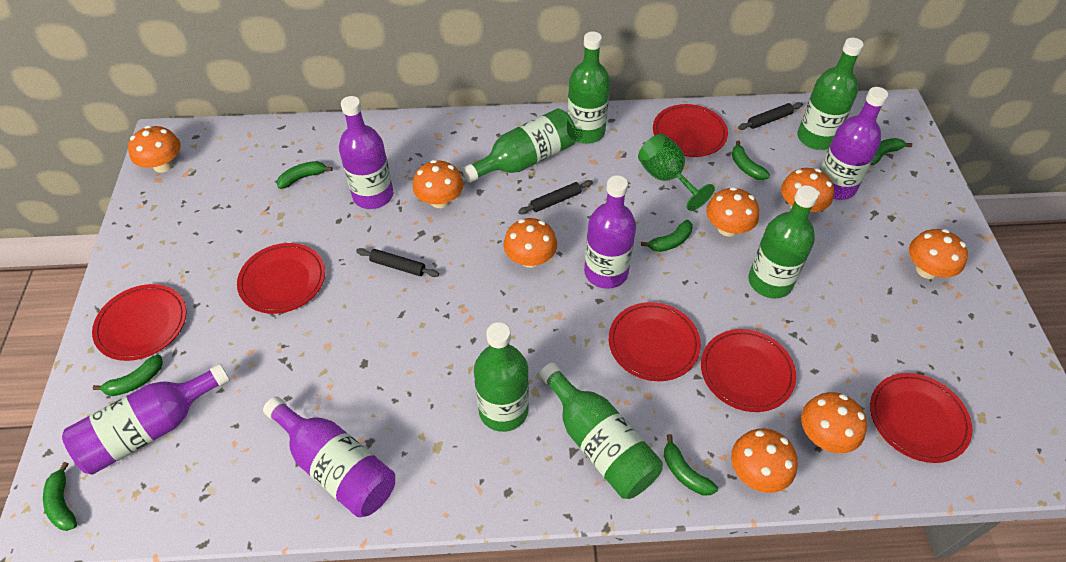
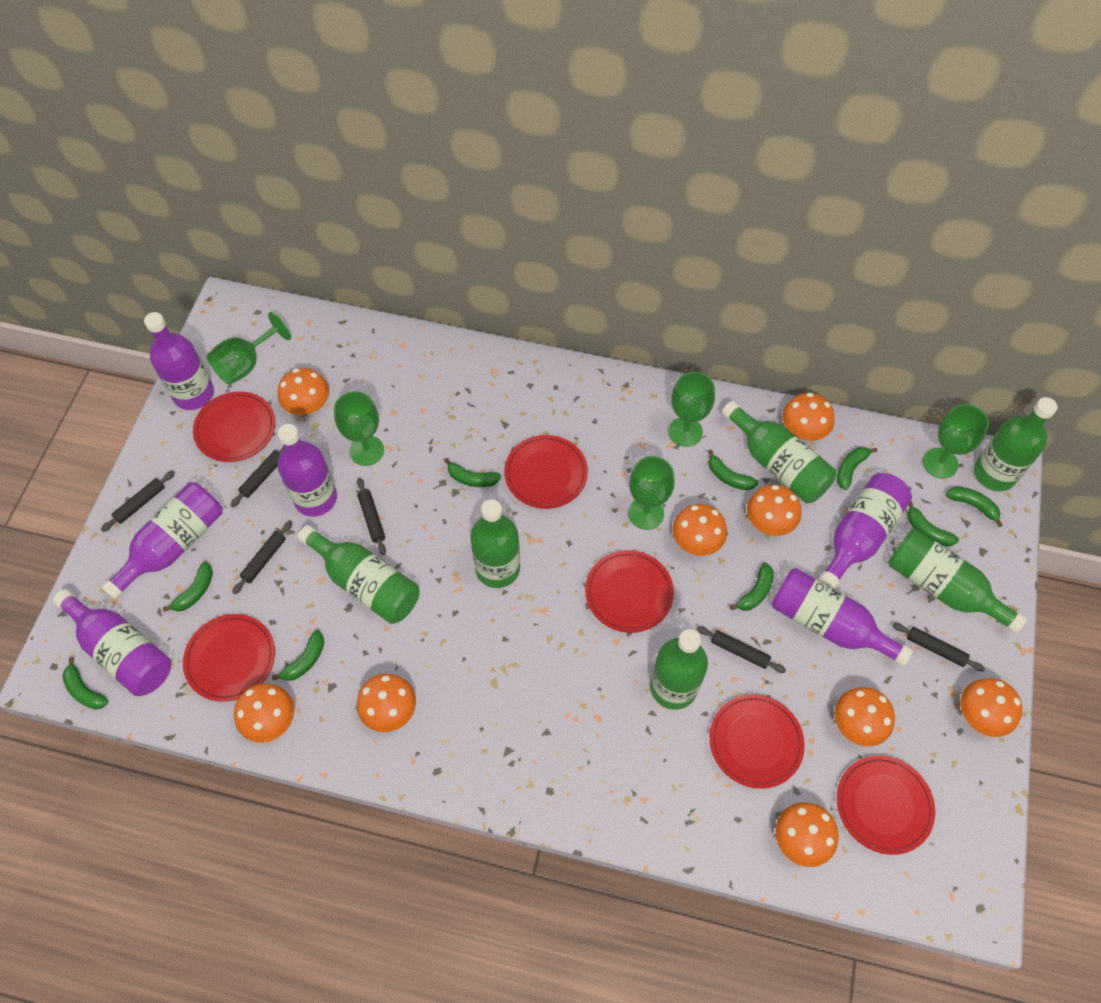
black rolling pin: [356,248,439,277] [518,180,593,214] [738,102,803,130] = 3 -> [101,471,175,532] [230,445,284,507] [232,521,293,594] [357,478,386,555] [697,626,786,673] [892,623,985,671] = 6
green banana: [43,462,77,531] [93,354,163,396] [277,161,333,189] [641,220,693,252] [664,434,718,495] [732,140,770,180] [871,138,912,165] = 7 -> [62,657,108,709] [163,562,213,612] [272,630,324,681] [444,458,501,487] [708,450,758,490] [730,563,774,611] [837,447,877,490] [907,501,959,547] [946,487,1002,527] = 9
green goblet: [638,134,715,211] = 1 -> [207,312,291,385] [334,391,384,466] [629,456,675,530] [669,372,715,447] [923,404,989,479] = 5
orange mushroom: [128,125,181,173] [413,160,464,208] [504,218,557,268] [706,187,759,237] [731,428,798,493] [781,168,834,212] [801,392,867,453] [909,229,968,279] = 8 -> [234,683,294,743] [278,368,329,415] [357,674,416,732] [672,504,727,556] [747,484,801,536] [775,803,839,867] [782,393,834,441] [834,687,895,746] [960,678,1023,737] = 9
purple bottle: [62,364,230,475] [263,397,395,517] [339,96,393,209] [584,175,636,289] [820,87,888,200] = 5 -> [53,589,171,696] [101,482,223,600] [144,312,214,410] [277,424,337,517] [772,568,913,666] [818,473,912,589] = 6

